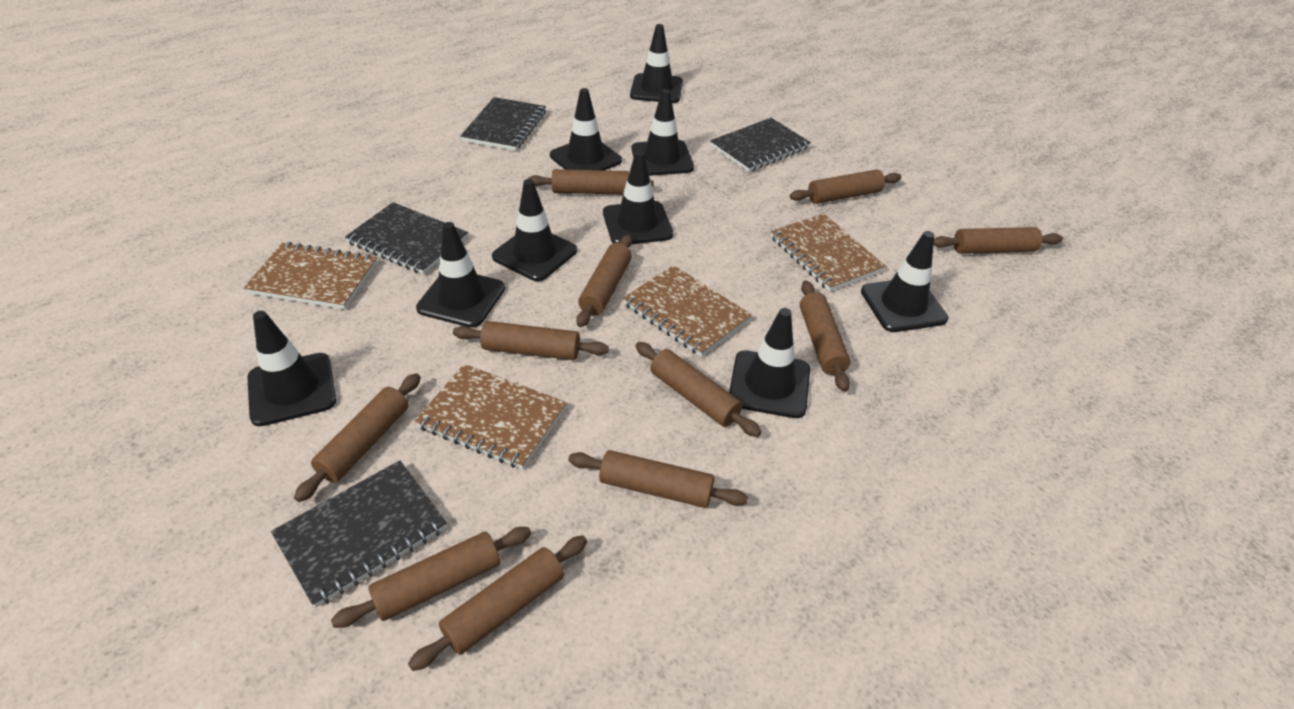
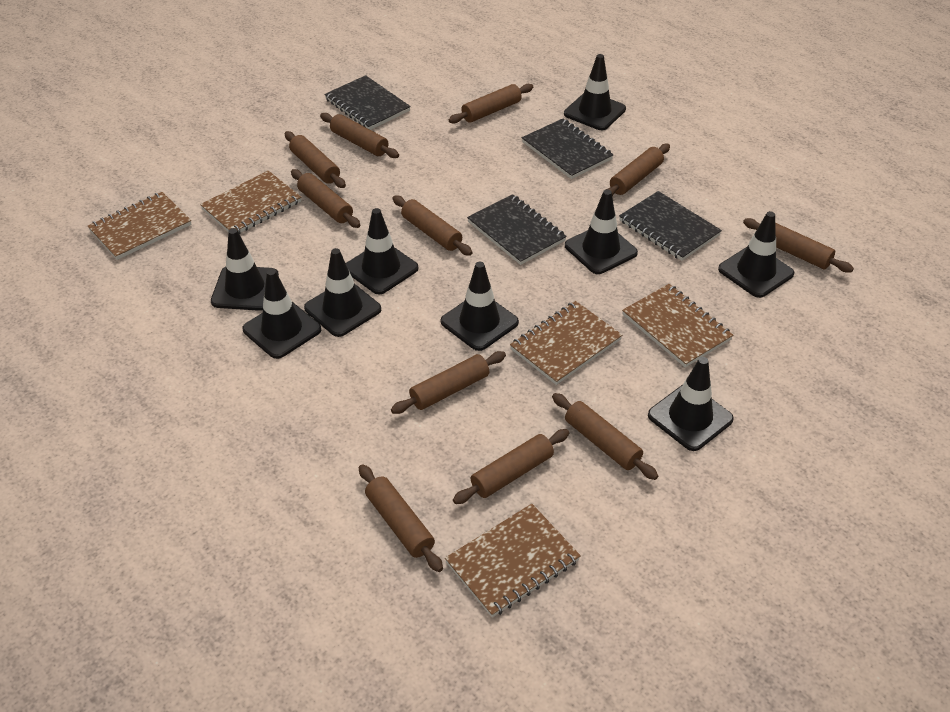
brown notebook: [244,242,377,309] [415,364,567,469] [623,265,752,357] [771,213,886,292] = 4 -> [88,192,192,260] [200,171,301,234] [445,504,581,617] [510,301,622,385] [622,284,733,367] = 5

